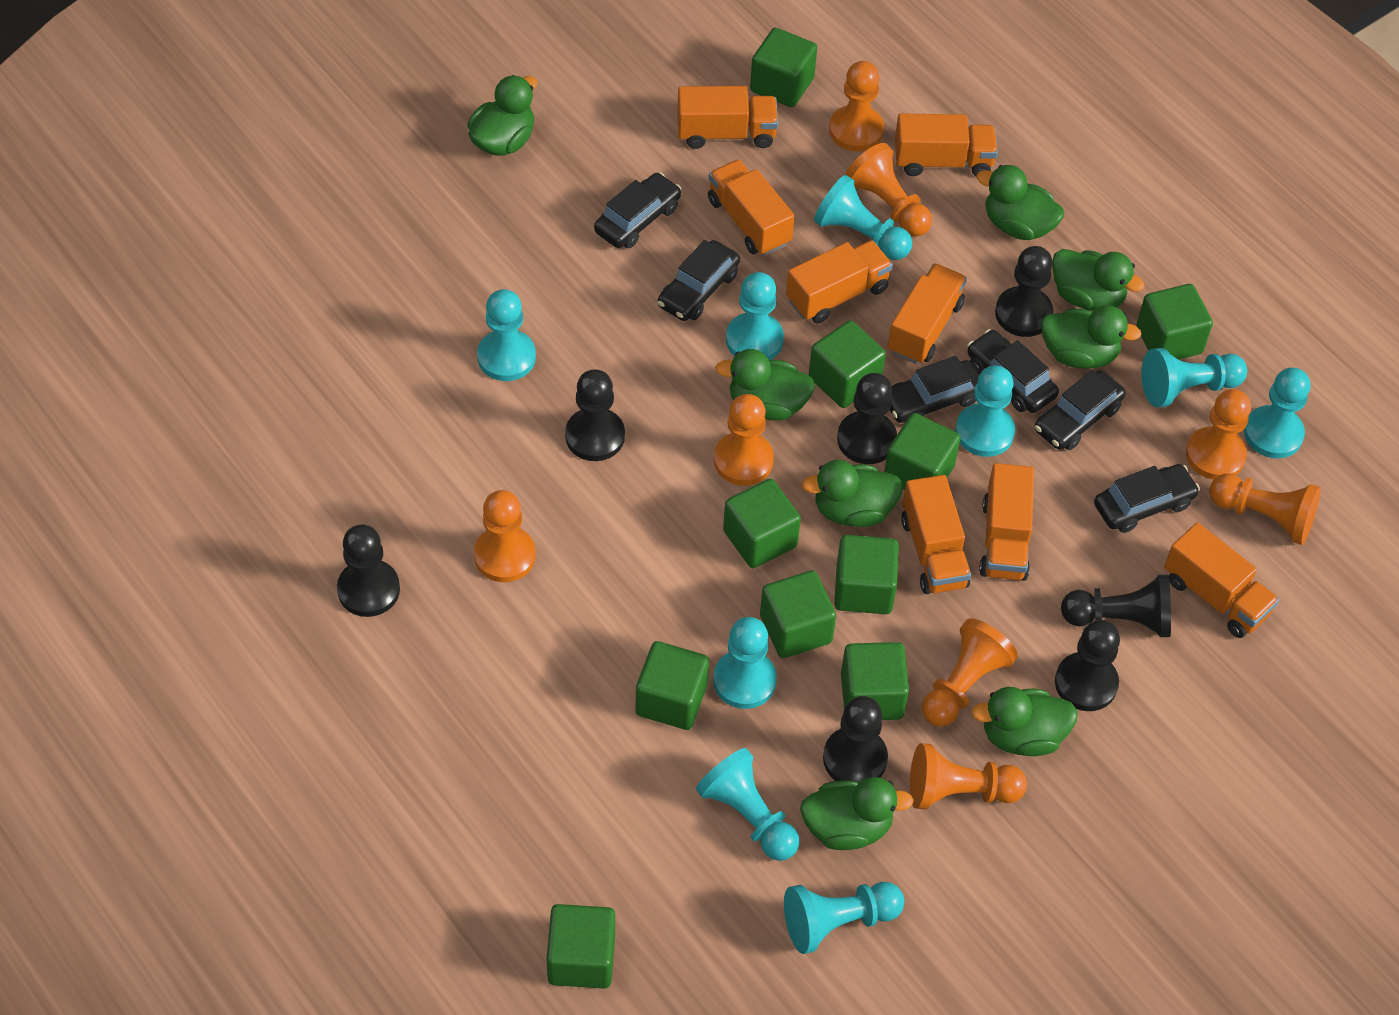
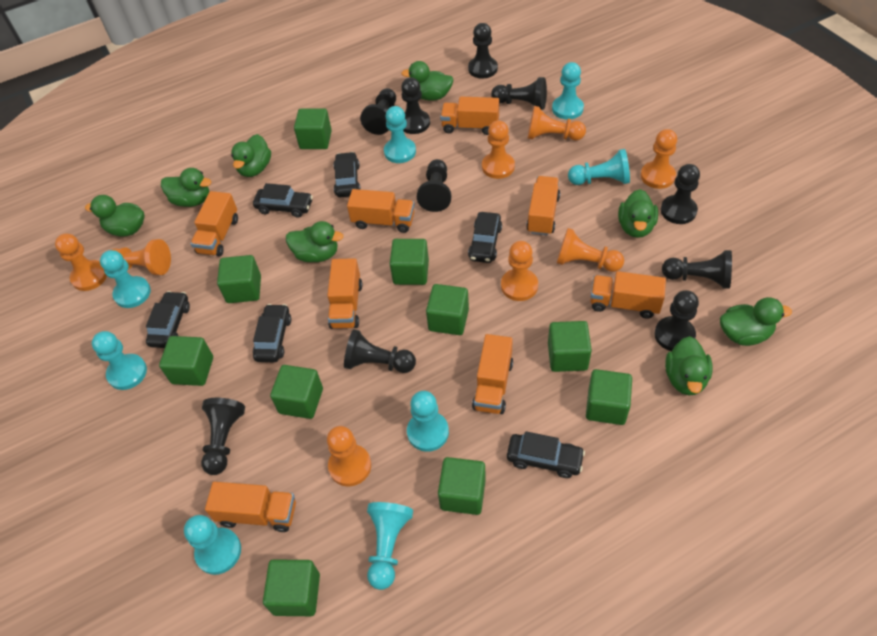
black pawn: [337,524,400,617] [565,369,625,461] [823,696,888,782] [837,373,897,464] [995,246,1053,337] [1055,620,1120,711] [1061,575,1171,637] = 7 -> [201,398,245,475] [344,329,416,373] [360,88,396,135] [401,77,430,134] [417,159,451,212] [468,23,498,79] [491,77,547,110] [654,290,699,351] [661,164,700,224] [662,250,732,289] = 10
turquoise pawn: [477,289,536,381] [696,748,799,861] [713,617,777,709] [726,272,784,360] [784,882,904,954] [814,175,912,260] [955,366,1015,457] [1141,348,1247,407] [1244,368,1310,458] = 9 -> [92,331,147,390] [100,250,151,308] [184,515,241,575] [367,502,413,590] [384,106,416,163] [407,391,449,452] [552,62,584,119] [568,149,630,185] = 8

